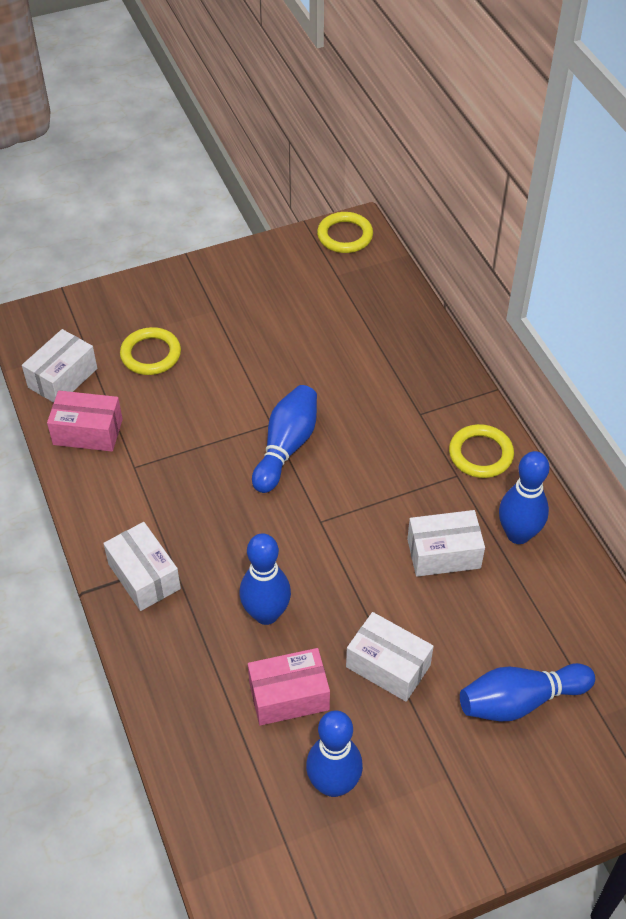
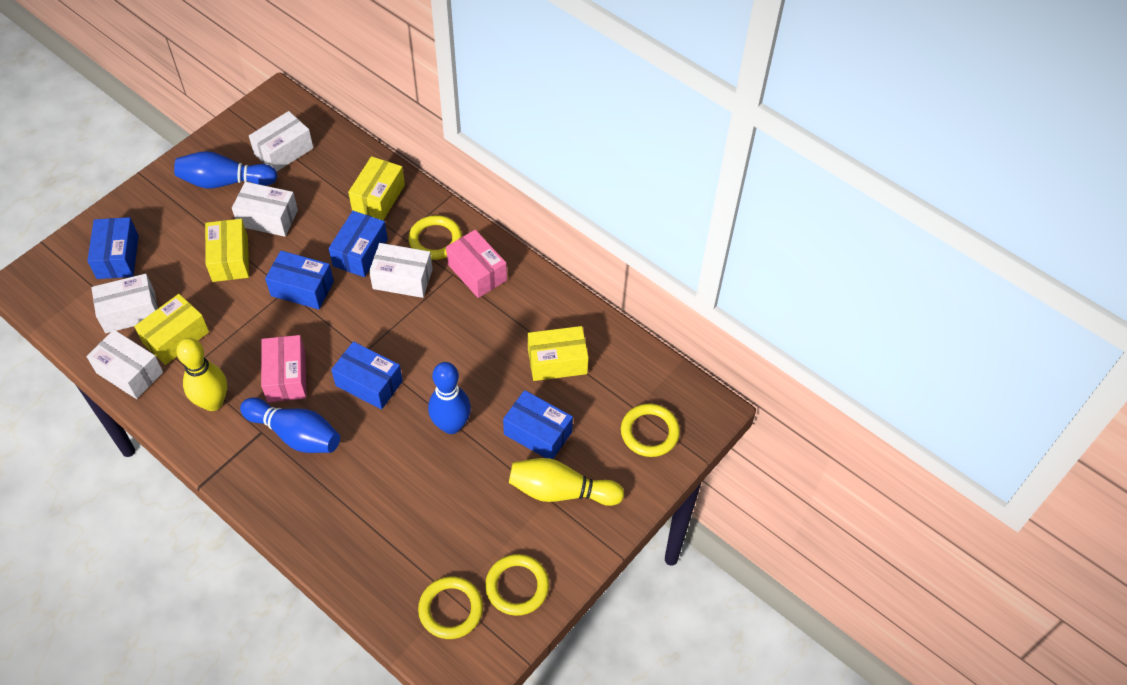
blue bowling pin: [240,533,291,625] [252,385,317,493] [306,710,363,797] [460,663,595,721] [499,451,549,544] = 5 -> [174,151,277,188] [240,398,340,453] [428,362,471,434] = 3
blue box: none = 0 -> [87,217,139,279] [265,251,334,309] [329,211,388,277] [331,341,403,410] [503,390,573,459] = 5
white box: [22,329,97,403] [103,522,181,611] [346,612,434,702] [407,510,485,577] = 4 -> [86,330,163,399] [91,274,158,333] [232,182,298,237] [249,111,313,172] [369,243,433,298] = 5
yellow bowling pin: none = 0 -> [176,338,227,411] [509,458,624,506] = 2
yellow box: none = 0 -> [134,294,209,365] [205,219,249,282] [348,156,405,220] [528,326,589,381] = 4
yellow ring: [120,327,181,375] [317,212,373,253] [449,424,514,478] = 3 -> [408,215,462,260] [418,576,483,639] [485,554,549,616] [621,404,680,457] = 4

